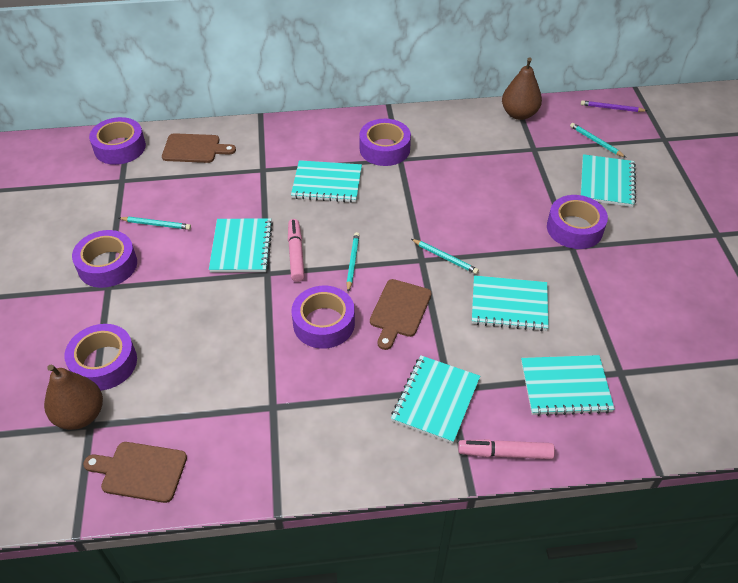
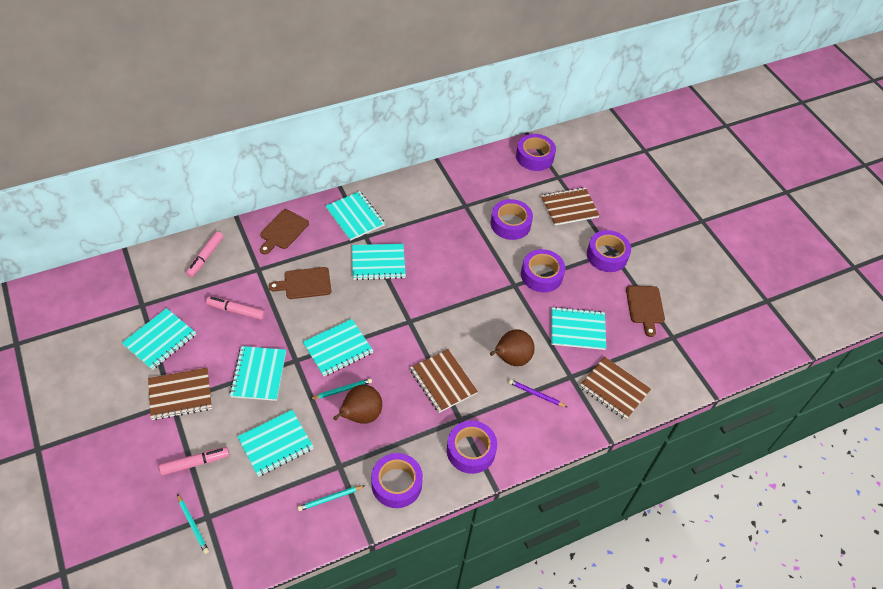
brown notebook: none = 0 -> [148,368,212,420] [410,349,478,413] [541,187,600,226] [579,357,651,420] = 4
pink marker: [288,219,305,282] [458,439,555,459] = 2 -> [159,447,229,476] [186,231,224,277] [206,297,265,320] = 3
turquoise notebook: [209,218,273,273] [291,160,362,203] [391,355,480,444] [472,275,549,331] [521,355,615,416] [581,154,636,207] = 6 -> [122,308,196,370] [229,346,286,401] [237,410,313,477] [303,319,373,376] [326,191,385,241] [352,244,406,280] [551,307,606,350] = 7
turquoise pencil: [119,217,191,230] [346,232,360,292] [411,239,479,274] [570,123,626,158] = 4 -> [177,494,209,554] [297,485,365,511] [310,378,372,399] = 3

